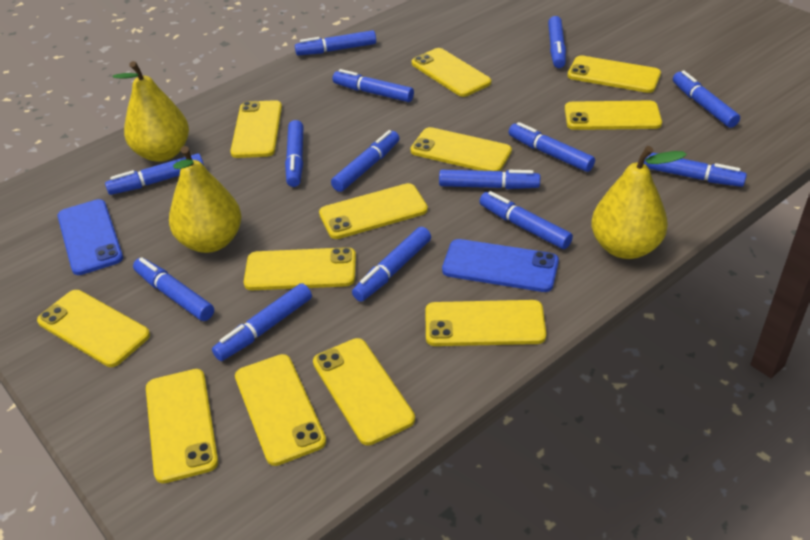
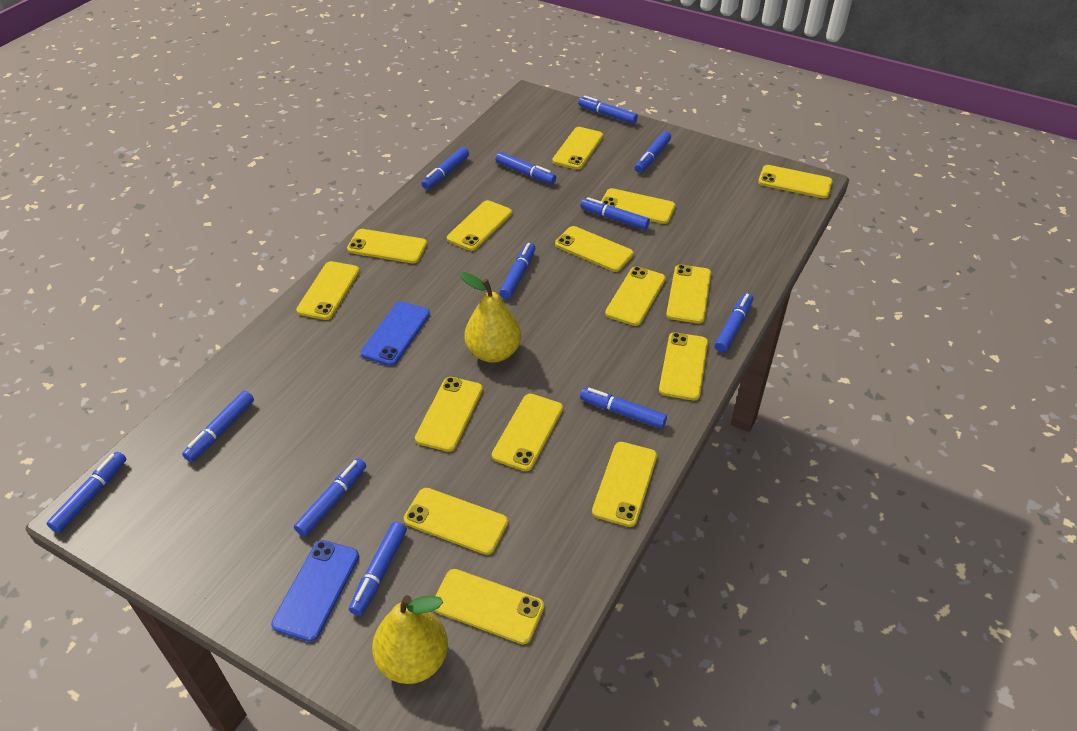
blue marker: [105,153,204,195] [133,257,214,321] [212,283,312,361] [285,120,304,187] [295,30,376,55] [331,130,400,192] [333,69,414,102] [352,227,431,302] [439,170,540,189] [479,191,573,249] [508,122,595,172] [548,16,566,68] [644,152,747,187] [673,70,740,128] = 14 -> [47,452,126,533] [182,391,254,462] [294,458,366,537] [349,522,407,616] [421,147,469,189] [495,152,556,184] [499,243,535,299] [578,96,638,124] [580,197,650,230] [580,388,667,429] [635,131,671,173] [715,293,753,352] = 12
yellow pear: [112,61,189,162] [169,146,241,253] [591,146,687,259] = 3 -> [372,595,448,684] [460,272,521,363] = 2
yellow phone: [37,290,150,367] [146,369,218,483] [230,100,282,158] [235,354,326,466] [244,247,356,290] [313,338,415,445] [319,183,428,239] [410,127,512,171] [411,48,491,97] [426,300,546,346] [565,101,662,130] [567,56,661,93] = 12 -> [296,261,360,320] [347,229,427,263] [404,488,508,555] [415,377,483,452] [434,569,544,644] [447,200,512,251] [492,394,563,471] [552,127,603,170] [555,226,634,272] [592,442,657,527] [601,188,676,224] [605,266,666,326] [659,332,708,401] [666,264,711,323] [758,165,833,198] = 15

